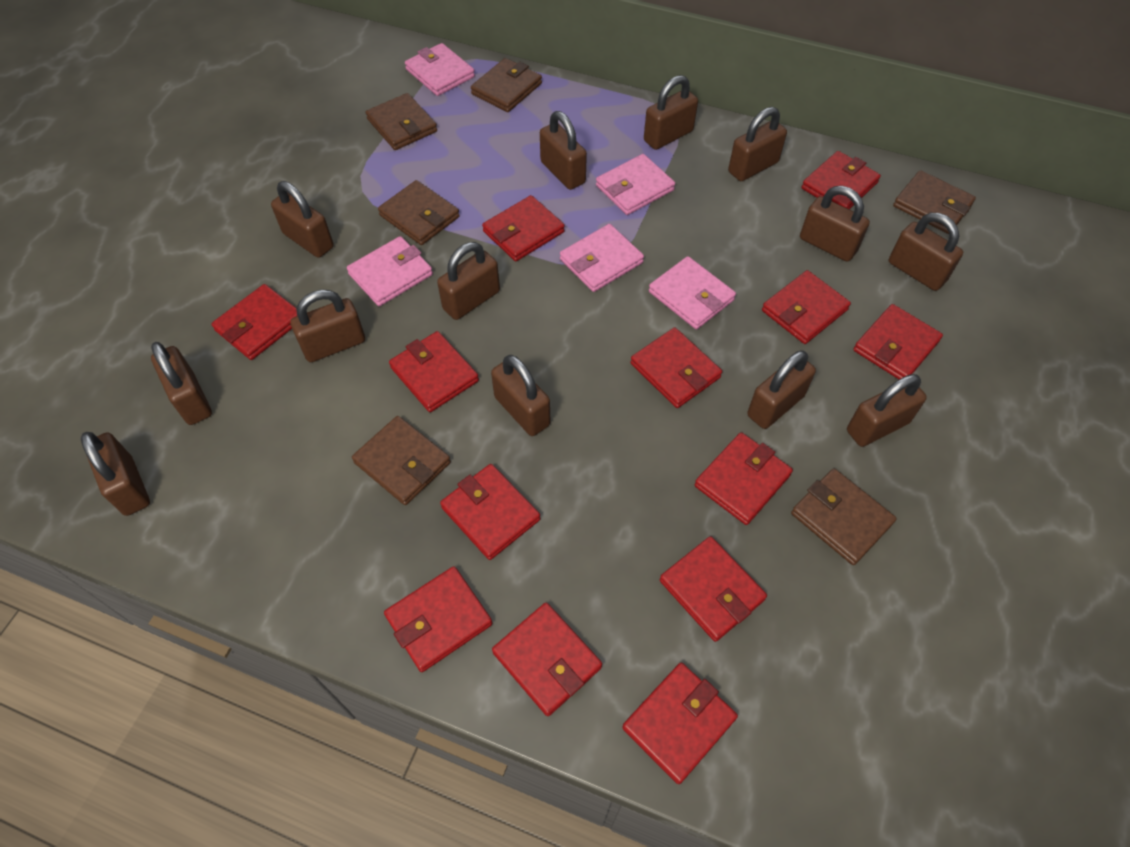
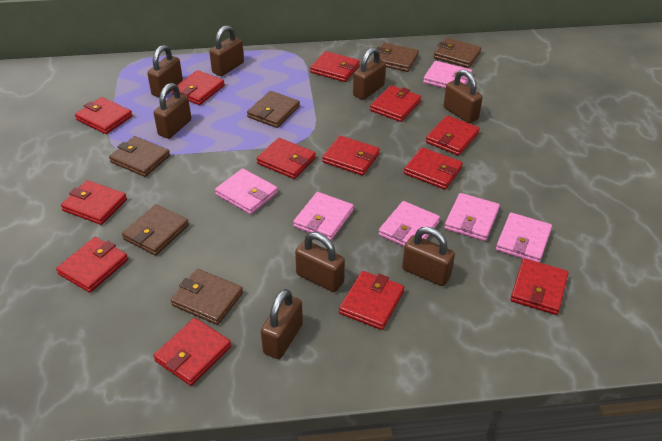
brown padlock: [81,432,150,516] [151,342,212,425] [271,181,334,258] [290,289,365,362] [437,242,500,320] [491,355,551,436] [540,111,587,190] [644,75,698,150] [728,107,787,181] [747,350,816,429] [800,186,870,262] [847,374,927,447] [889,213,963,291] = 13 -> [147,45,183,98] [154,83,191,139] [209,25,244,76] [261,289,303,359] [295,232,345,292] [353,48,386,100] [402,227,455,286] [444,70,483,123] = 8
pink wallet: [347,236,433,306] [405,43,475,96] [560,224,644,292] [596,154,675,215] [649,256,736,329] = 5 -> [215,168,278,215] [293,192,354,241] [379,201,440,246] [423,61,472,89] [444,193,500,241] [496,213,552,263] = 6

